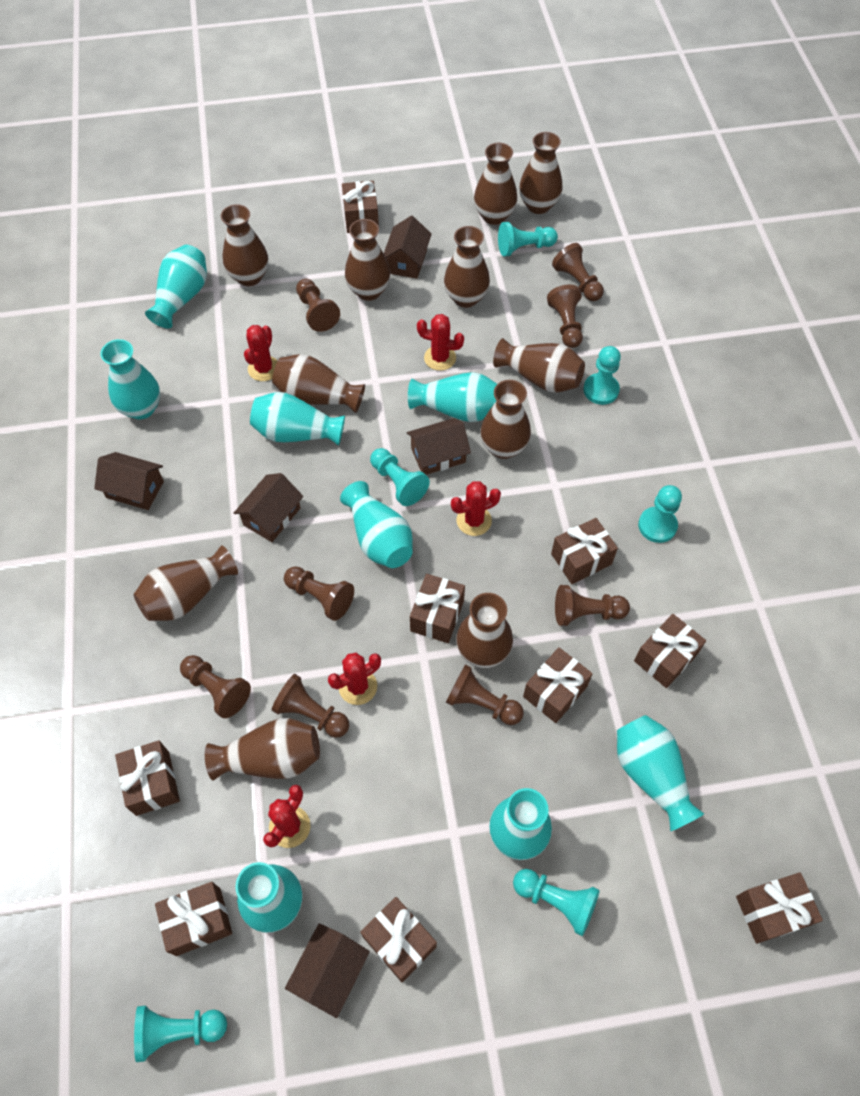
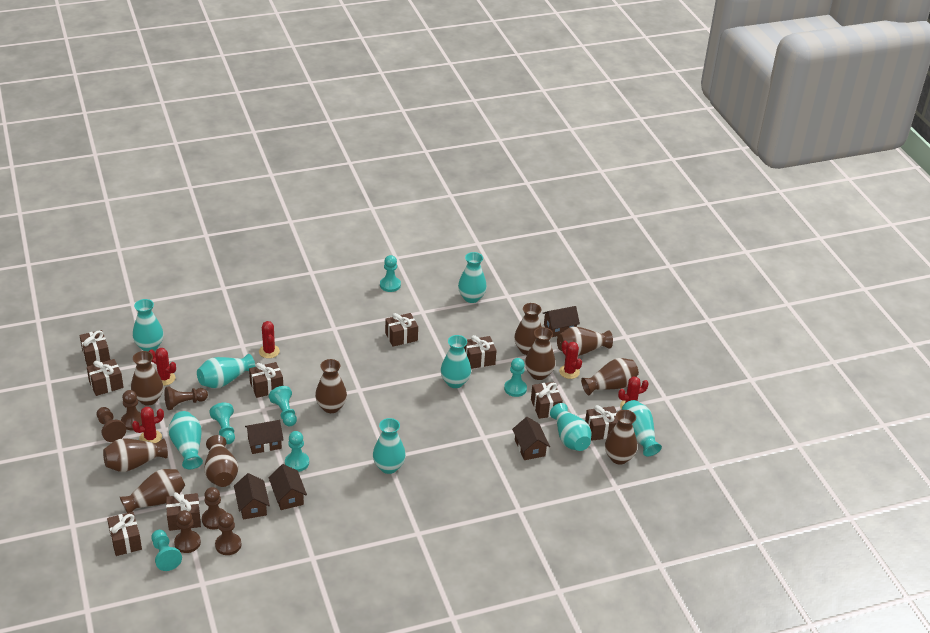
brown pawn: [180,655,251,718] [272,674,349,738] [284,566,354,621] [296,279,340,332] [446,664,524,725] [547,285,583,348] [552,243,604,301] [555,585,630,626] = 8 -> [97,407,126,442] [121,390,142,430] [165,386,208,410] [174,510,201,553] [202,487,226,529] [215,513,241,555] = 6
brown vase: [133,545,238,621] [205,718,320,780] [220,204,268,286] [272,354,365,413] [345,219,391,301] [444,226,490,308] [456,593,513,668] [474,143,517,225] [480,380,531,459] [493,338,585,393] [519,132,562,214] = 11 -> [103,438,168,472] [120,469,185,513] [131,351,163,406] [204,435,238,487] [315,359,347,413] [514,303,542,355] [525,327,555,380] [557,327,613,356] [581,358,639,395] [605,410,637,465] = 10

